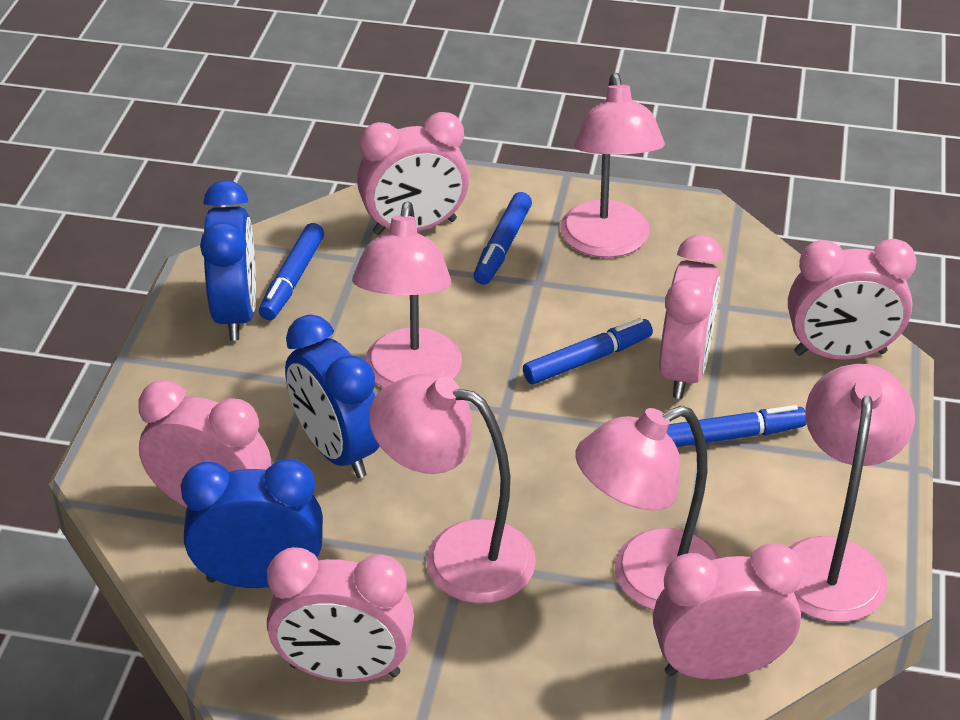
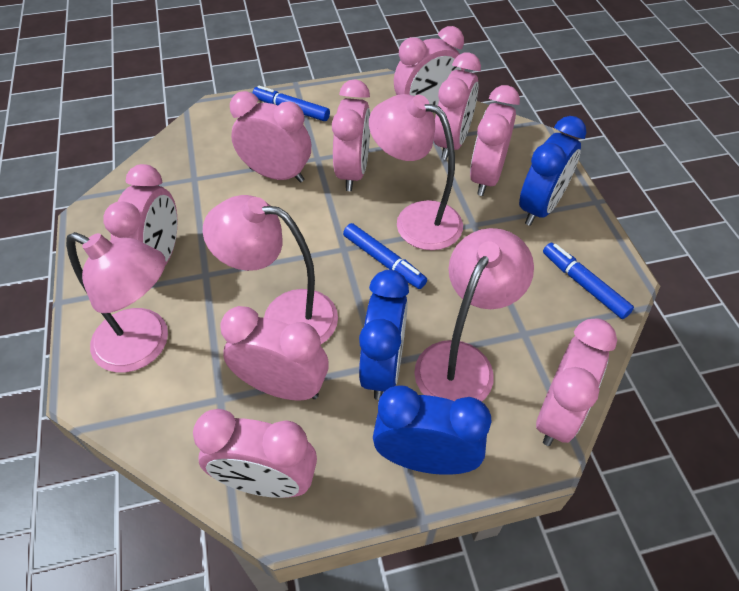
blue marker: [259,223,324,320] [473,192,532,285] [523,318,653,384] [666,405,807,447] = 4 -> [253,86,330,121] [343,223,427,289] [543,243,634,319] = 3
pink clock: [138,380,271,507] [267,547,414,682] [357,112,470,235] [653,543,803,679] [659,235,723,399] [788,239,917,360] = 6 -> [103,164,178,266] [193,409,317,498] [220,306,329,401] [230,91,311,182] [332,79,370,191] [394,26,464,106] [434,53,481,160] [470,85,520,196] [536,318,617,446] = 9
pink lamp: [352,201,462,388] [369,374,536,604] [560,73,665,258] [575,406,721,610] [788,364,915,622] = 5 -> [66,232,168,372] [203,195,338,344] [369,94,463,250] [414,228,534,402] = 4

